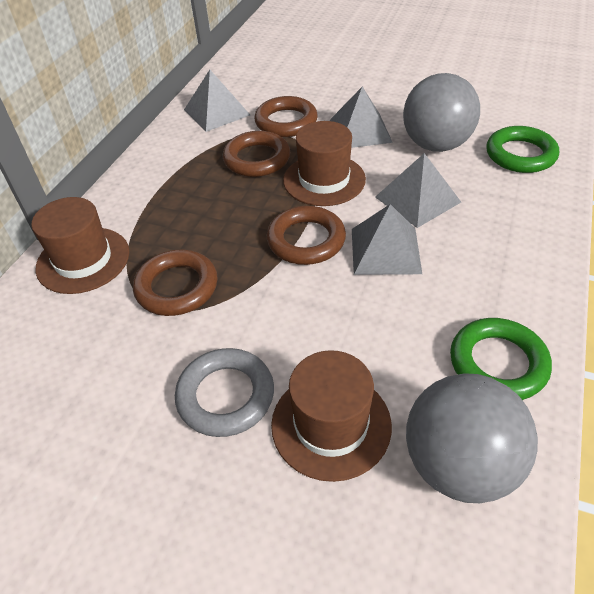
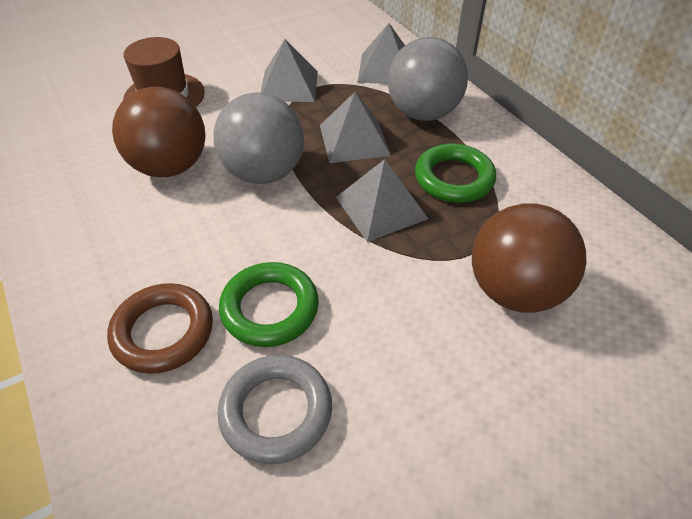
brown ball: none = 0 -> [112,87,206,177] [472,203,586,313] = 2
brown hat: [32,197,129,294] [271,350,392,482] [283,121,366,206] = 3 -> [123,37,205,107] = 1
brown ring: [133,250,218,316] [223,131,290,177] [254,96,318,137] [267,206,346,265] = 4 -> [107,283,213,374] = 1

